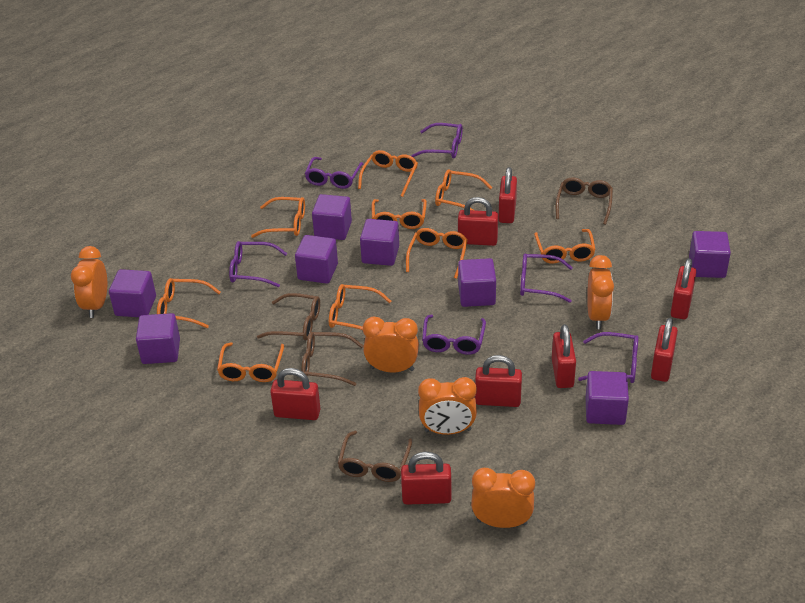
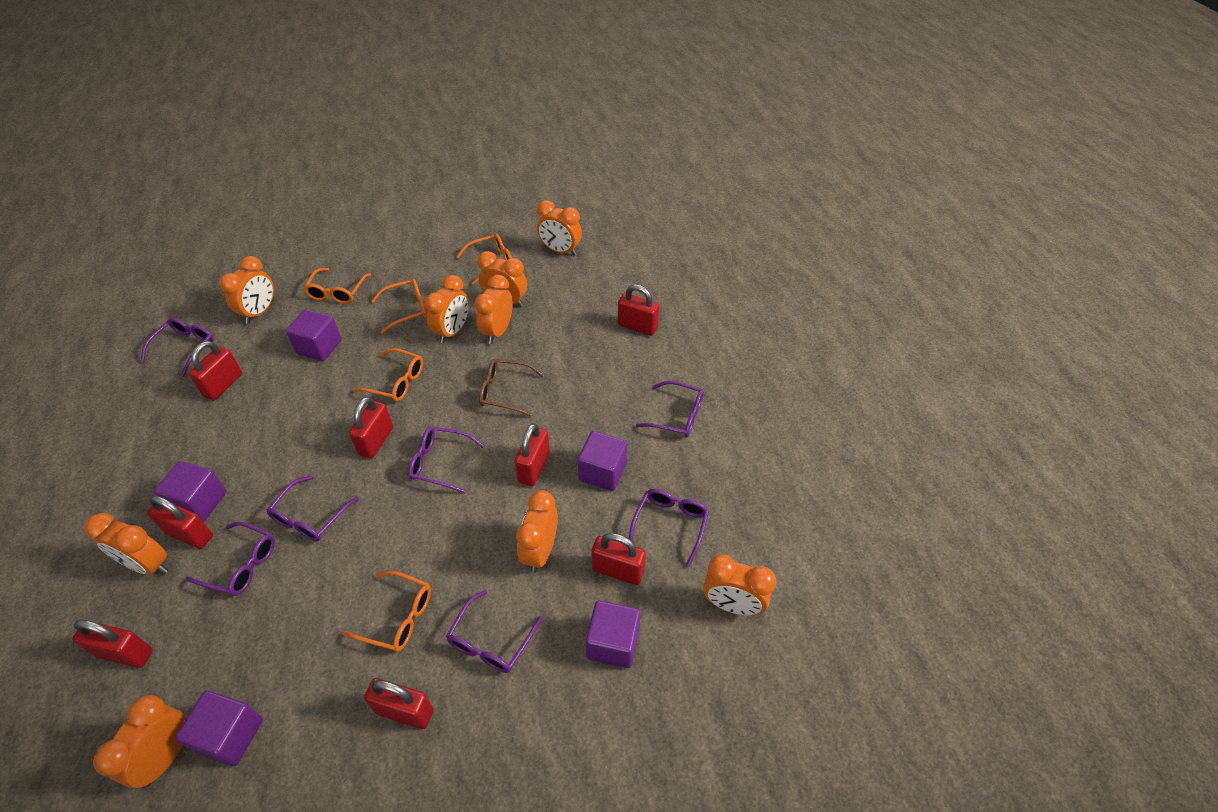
brown glasses: [257,293,320,341] [301,332,364,386] [338,431,412,482] [556,178,613,225] = 4 -> [479,359,544,417] = 1
orange clock: [71,246,107,318] [363,316,419,372] [418,377,477,435] [471,468,535,528] [587,255,614,329] = 5 -> [85,513,169,575] [93,695,186,788] [219,256,274,324] [425,275,469,343] [475,275,513,344] [477,251,527,307] [516,490,558,573] [537,200,582,256] [703,555,776,616] = 9
orange glasses: [157,278,221,328] [217,342,284,382] [251,197,305,238] [329,284,391,330] [358,150,418,197] [372,199,427,229] [406,228,468,279] [435,169,492,210] [534,229,596,264] = 9 -> [303,268,371,304] [342,571,431,652] [353,348,423,401] [371,279,427,334] [456,233,512,285] = 5
purple cube: [109,269,156,317] [136,313,180,364] [295,235,338,284] [312,194,352,240] [360,219,399,266] [458,258,496,307] [586,371,629,425] [689,231,731,278] = 8 -> [154,461,227,522] [175,690,263,766] [286,309,341,361] [577,431,628,491] [585,600,641,668] = 5
purple glasses: [229,241,287,287] [305,157,364,189] [411,123,463,159] [422,315,486,355] [520,254,573,303] [578,332,638,383] = 6 -> [141,318,214,376] [186,522,275,596] [266,476,359,542] [408,426,484,493] [446,590,542,673] [629,489,709,567] [636,381,704,437] = 7

